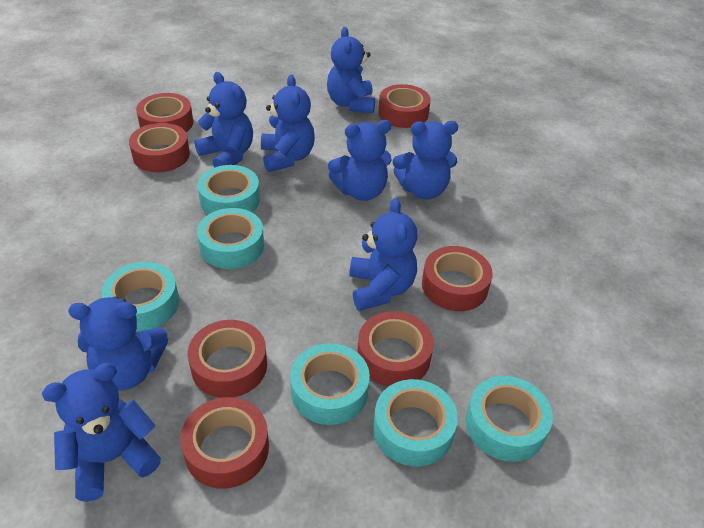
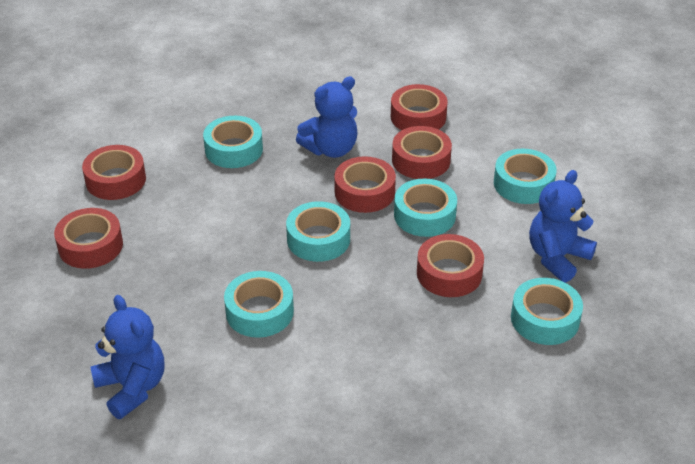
blue teddy bear: [42,363,161,501] [68,296,168,391] [194,72,253,167] [261,75,315,172] [327,27,375,113] [328,120,391,201] [349,198,418,311] [393,121,458,199] = 8 -> [90,295,164,419] [296,76,358,158] [529,170,597,283] = 3
red tape: [129,123,190,172] [136,93,193,132] [180,397,269,489] [188,320,267,398] [357,311,434,387] [378,84,431,128] [422,246,493,311] = 7 -> [54,208,123,269] [82,145,146,200] [334,156,396,213] [391,84,448,130] [392,126,452,179] [417,234,484,297] = 6

